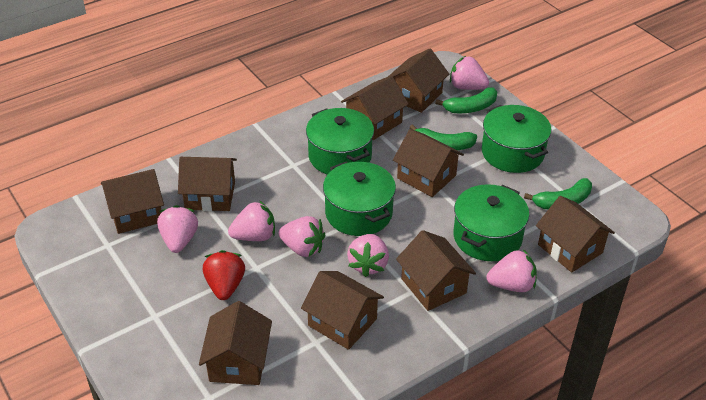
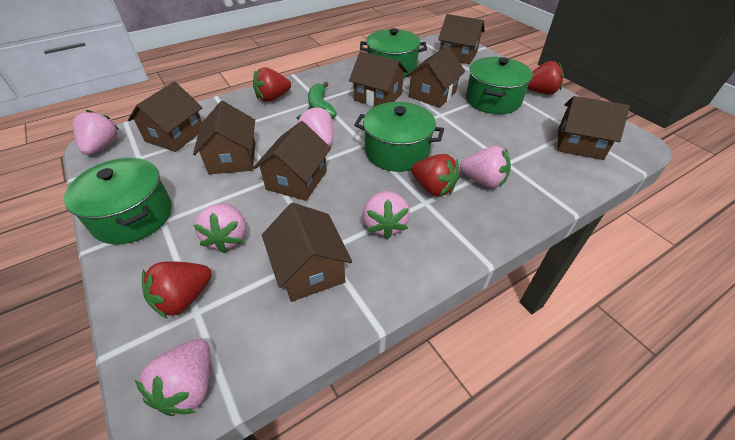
brown house: [101,169,164,234] [178,157,237,211] [199,301,272,385] [301,271,384,350] [341,75,409,140] [389,48,449,113] [393,129,464,197] [396,230,476,311] [536,196,615,272] = 9 -> [128,81,203,152] [193,101,255,174] [253,121,331,201] [262,202,352,302] [349,51,408,106] [406,46,465,108] [438,14,485,64] [558,96,630,160] = 8
green banana: [409,124,477,150] [435,87,498,113] [524,178,592,209] = 3 -> [308,82,337,118] = 1
red strawberry: [203,250,245,300] = 1 -> [142,261,212,319] [253,67,291,102] [411,154,459,197] [527,61,564,95] = 4

